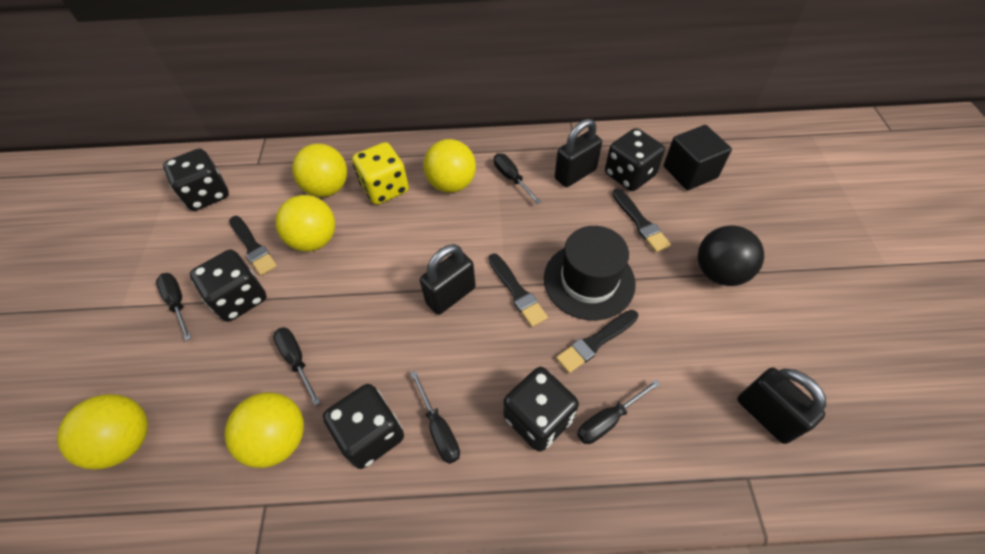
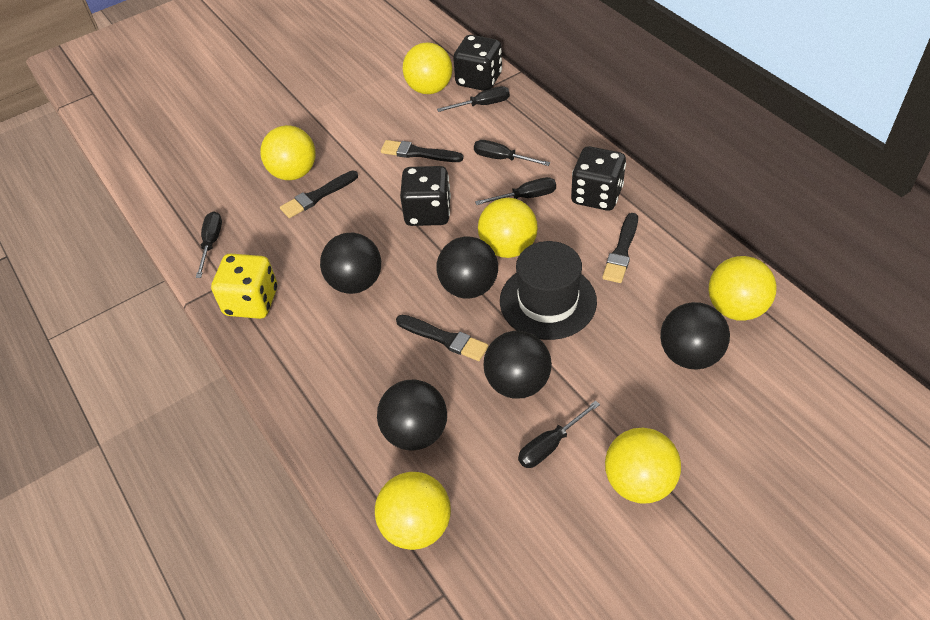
black ball: [698,225,764,286] = 1 -> [320,233,381,294] [377,380,447,451] [436,236,498,299] [484,331,552,399] [660,302,730,370] = 5
black cube: [664,125,732,190] = 1 -> none = 0
black dice: [163,148,229,211] [190,250,267,322] [323,384,404,469] [503,367,579,452] [605,128,665,191] = 5 -> [400,166,451,226] [453,35,502,91] [571,146,626,211] = 3
black padlock: [420,244,476,315] [555,119,602,187] [737,368,826,444] = 3 -> none = 0
yellow ball: [57,394,148,470] [224,392,304,468] [275,195,335,252] [292,144,347,197] [423,139,476,193] = 5 -> [260,125,316,180] [375,472,451,550] [403,42,453,94] [478,198,538,258] [605,428,681,504] [708,256,777,321] = 6

